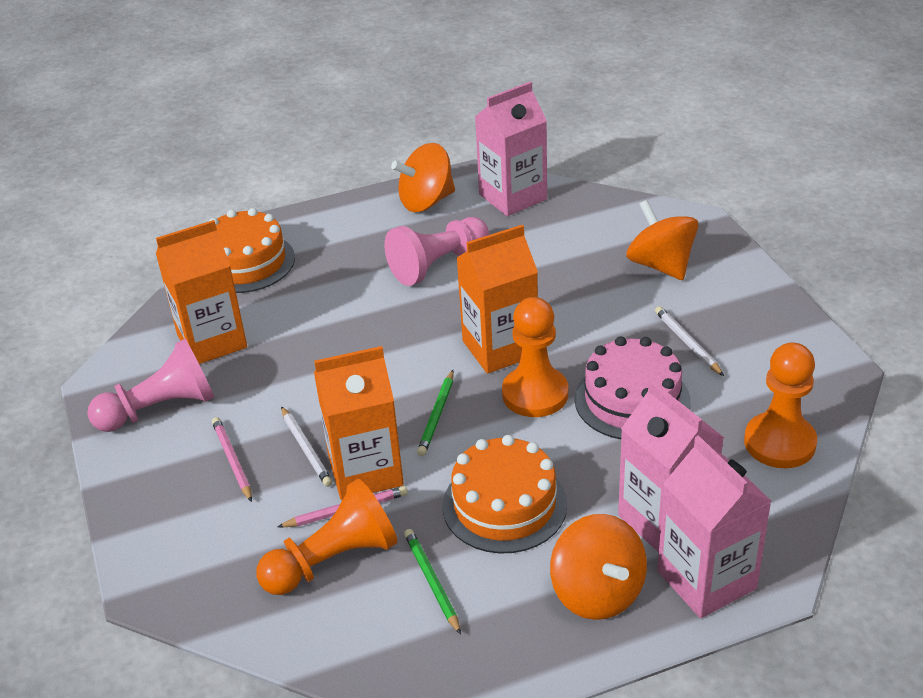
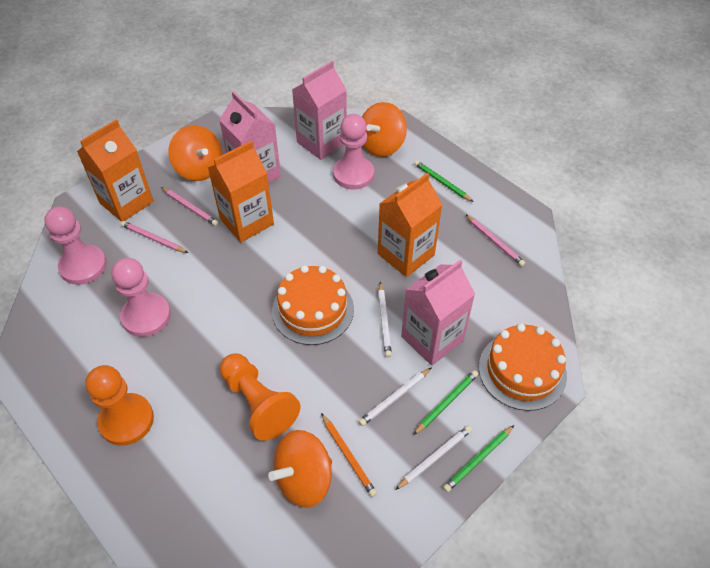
green pencil: [404,529,461,635] [417,370,454,456] = 2 -> [413,370,478,435] [414,160,474,202] [443,425,514,492] = 3
orange pawn: [256,479,398,595] [502,297,568,417] [744,342,817,468] = 3 -> [86,365,154,446] [220,354,301,441] = 2
orange pencil: none = 0 -> [321,413,377,497] = 1
pink cake: [575,336,690,439] = 1 -> none = 0
pink pawn: [87,339,215,432] [384,217,489,286] = 2 -> [44,206,107,285] [112,258,171,337] [333,114,374,190] = 3
pink pencil: [212,417,252,502] [278,486,408,527] = 2 -> [121,221,188,253] [161,187,218,226] [466,215,525,266] = 3
white pencil: [281,406,333,487] [655,306,724,376] = 2 -> [359,367,432,426] [378,282,392,357] [395,426,472,490] = 3

